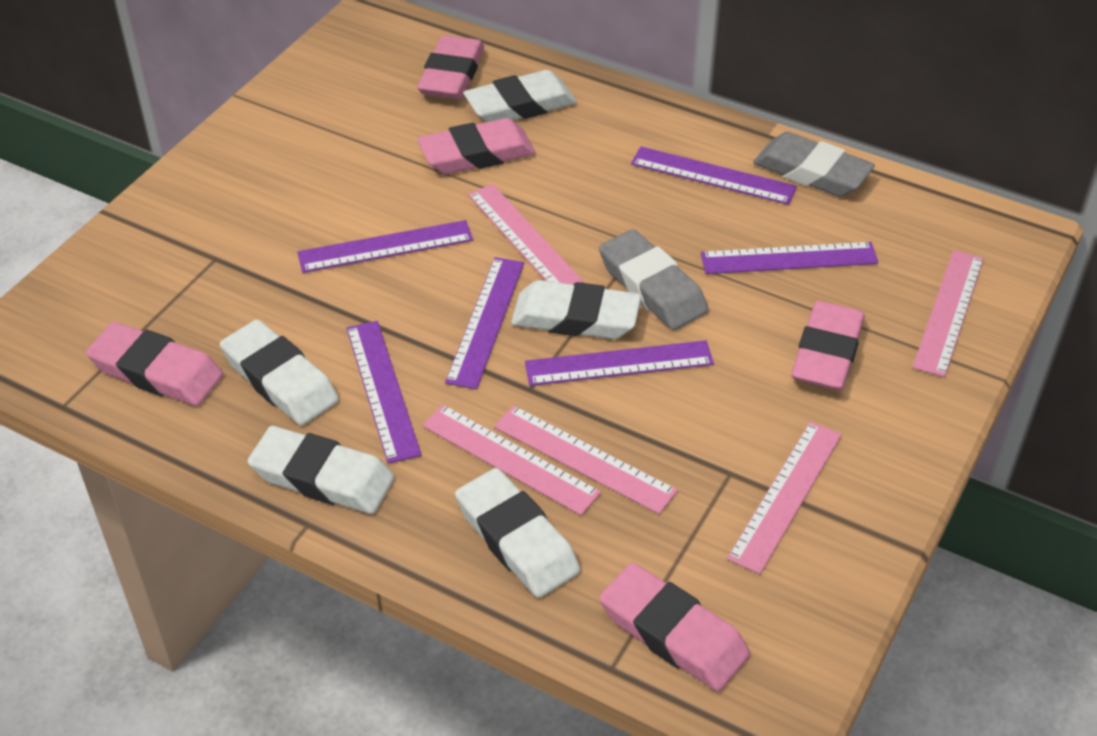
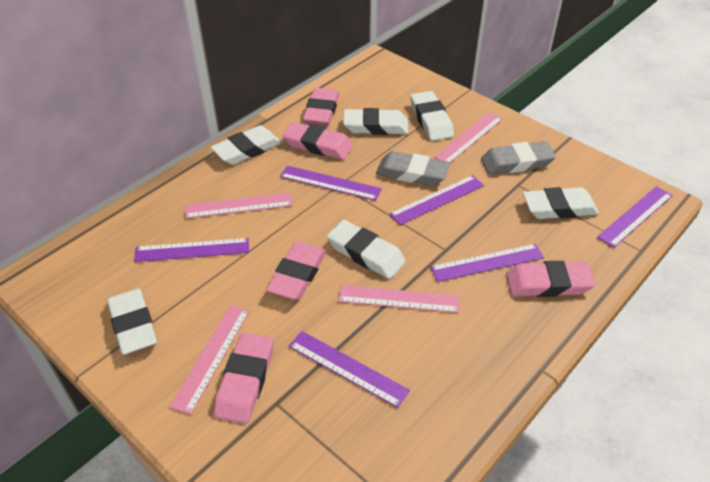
pink ruler: [422,404,601,515] [468,184,583,285] [494,405,678,514] [727,421,842,574] [912,250,984,377] = 5 -> [170,305,250,415] [185,193,292,219] [338,285,459,313] [434,112,503,163] = 4
white eraser: [220,320,339,426] [248,426,394,514] [455,468,580,598] [463,70,577,122] [511,280,641,339] = 5 -> [107,289,157,355] [211,125,282,165] [327,220,406,279] [343,108,408,135] [410,91,454,141] [523,187,599,219] = 6

